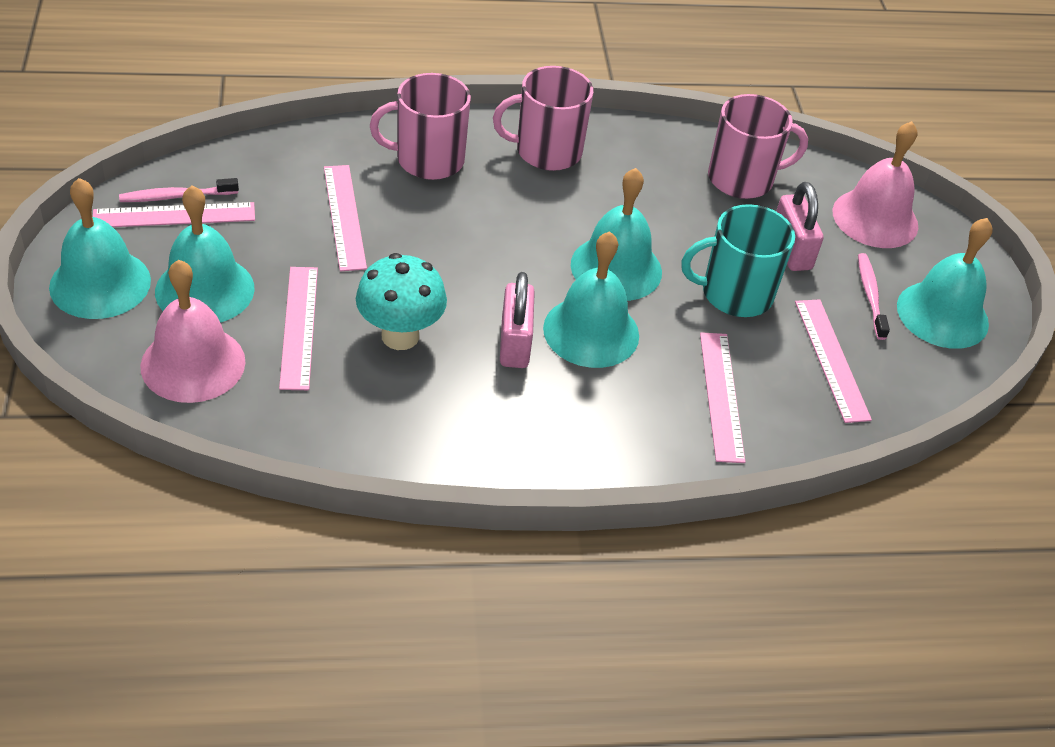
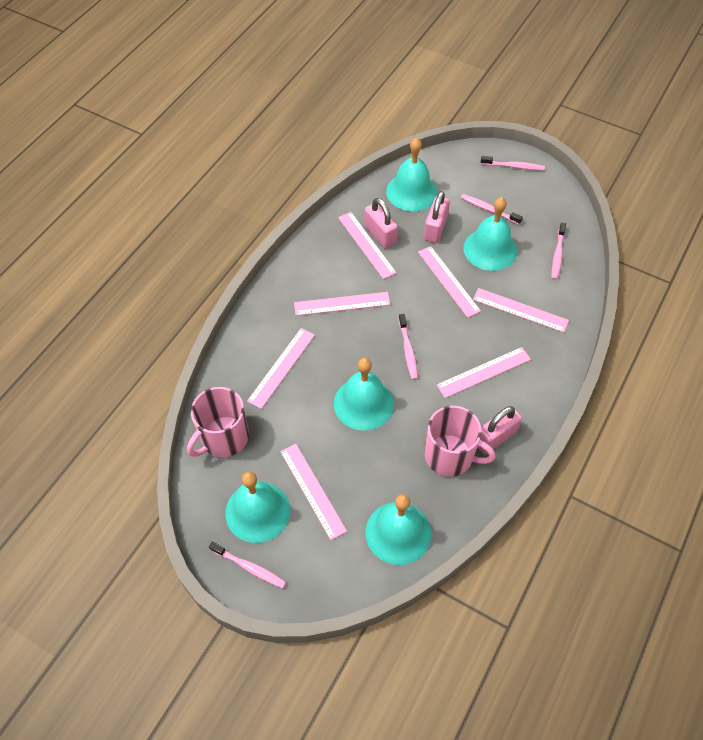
pink bell: [140,260,246,403] [832,121,918,248] = 2 -> none = 0
pink mug: [370,73,471,180] [493,66,593,171] [708,94,808,199] = 3 -> [187,387,249,457] [425,406,496,477] = 2
pink padlock: [500,272,535,368] [776,182,824,271] = 2 -> [364,198,398,249] [424,191,450,243] [478,406,522,454] = 3
pink ruler: [93,202,255,227] [279,267,318,390] [324,165,367,271] [700,332,745,463] [795,299,872,423] = 5 -> [247,328,315,409] [280,444,347,540] [294,292,390,316] [338,212,397,279] [418,246,481,318] [437,347,531,398] [473,288,569,333] = 7
pink toothbrush: [119,178,239,202] [858,253,890,340] = 2 -> [209,542,286,589] [399,314,418,380] [461,194,523,225] [481,156,545,171] [552,222,566,280] = 5
turquoise mug: [681,204,795,317] = 1 -> none = 0
turquoise mushroom: [356,253,447,350] = 1 -> none = 0

